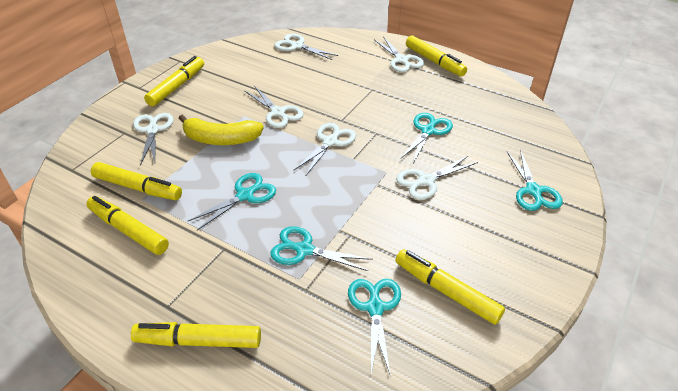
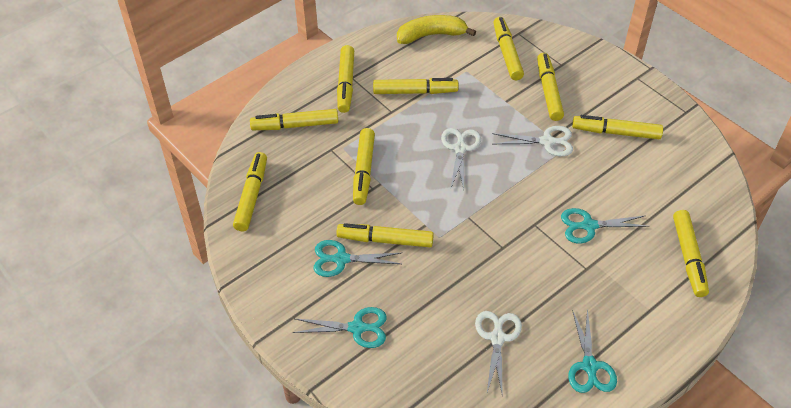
turquoise scissors: [188,173,276,230] [270,226,373,271] [348,279,401,374] [400,113,453,163] [507,150,563,211] = 5 -> [293,307,387,348] [313,240,401,277] [561,208,650,243] [568,308,617,393] = 4
white scissors: [133,113,173,166] [245,87,303,128] [275,34,339,60] [294,123,356,176] [375,36,424,72] [396,155,478,200] = 6 -> [441,128,481,190] [475,311,522,397] [492,126,573,156] = 3
yellow marker: [86,196,169,255] [91,162,182,200] [131,322,261,348] [144,56,204,106] [395,249,505,325] [406,35,467,77] = 6 -> [233,152,267,231] [250,109,338,130] [336,223,434,247] [337,45,354,113] [353,128,375,205] [373,78,459,94] [493,17,524,80] [537,53,564,121] [572,115,663,139] [673,210,709,297] = 10

